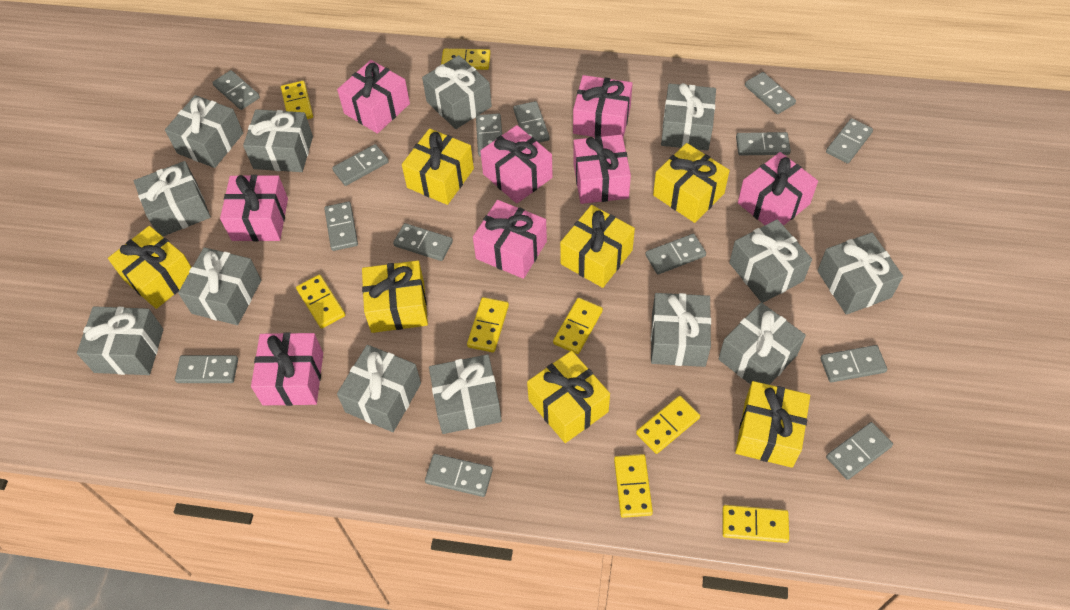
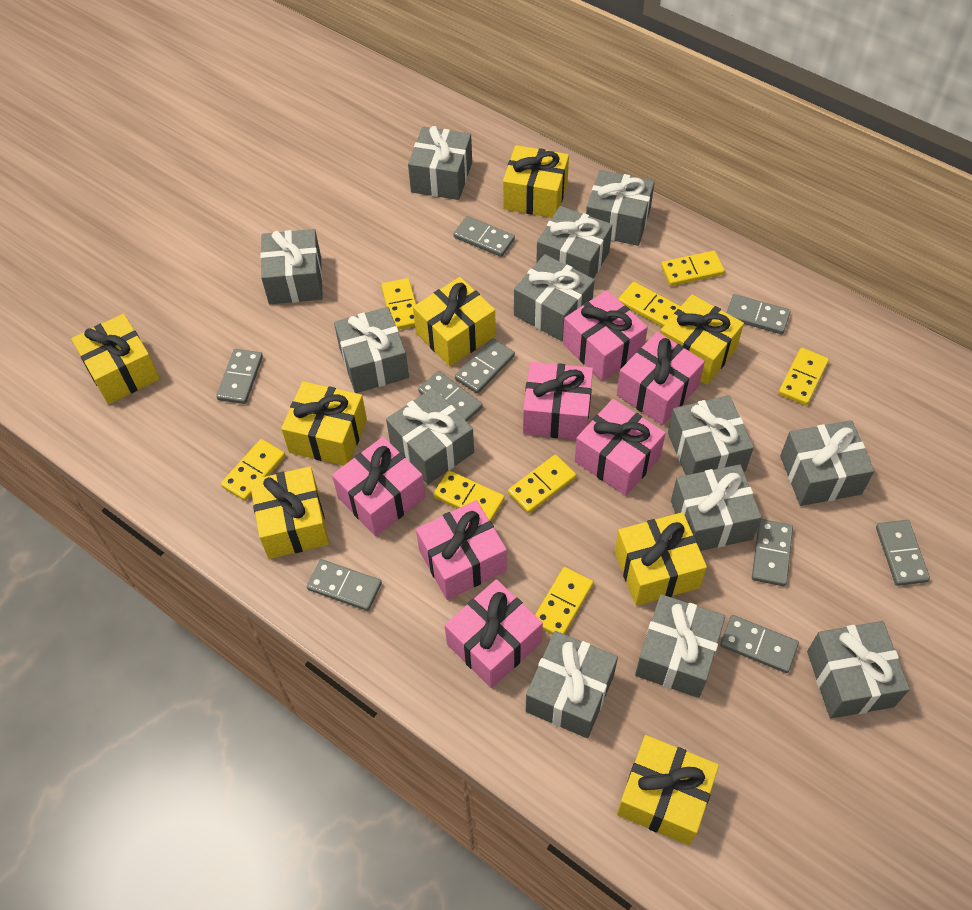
grey domino: [175,355,238,383] [212,70,260,110] [324,202,358,251] [332,144,389,186] [393,223,453,261] [425,454,493,497] [476,113,502,156] [513,101,550,143] [645,234,706,274] [736,132,791,155] [745,72,796,114] [820,345,887,382] [826,118,873,164] [826,422,893,480] = 14 -> [216,349,263,404] [307,559,382,611] [418,371,483,422] [453,216,515,257] [455,338,515,394] [720,615,799,673] [727,294,791,334] [752,519,793,586] [876,520,930,586] = 9
pink gift: [220,175,288,241] [251,332,323,406] [337,60,410,134] [473,200,547,279] [480,125,553,204] [573,75,633,138] [573,134,631,204] [738,152,818,226] = 8 -> [332,437,425,536] [416,500,507,600] [444,579,543,688] [523,362,593,440] [563,290,648,381] [575,399,666,496] [617,332,705,425] = 7
yellow gift: [108,226,191,309] [362,261,428,333] [402,128,474,205] [527,351,610,443] [560,205,635,288] [653,143,730,223] [735,381,810,468] = 7 -> [71,314,160,404] [250,466,329,559] [281,381,367,466] [413,277,496,366] [503,145,569,218] [615,512,707,606] [617,735,719,845] [660,294,744,385] = 8

